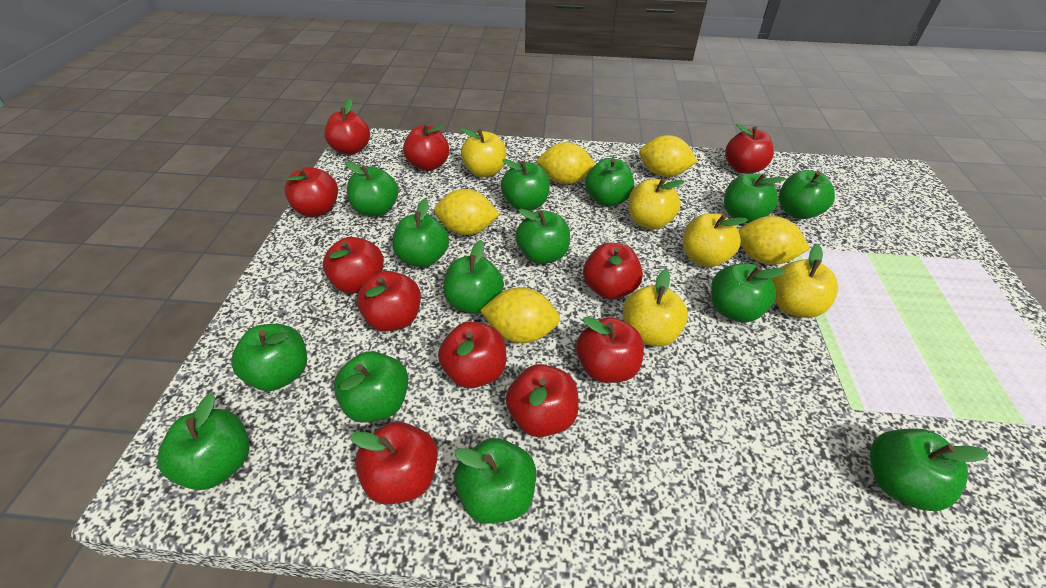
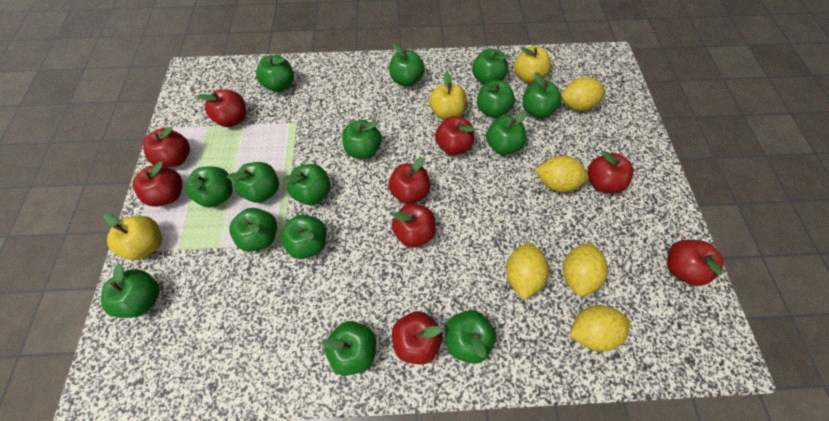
green apple: [157,393,250,490] [231,324,307,391] [334,351,408,423] [345,161,399,216] [393,199,449,267] [443,240,504,314] [454,438,536,524] [501,159,550,211] [515,209,570,264] [585,158,634,207] [711,263,785,322] [724,173,786,223] [779,170,835,219] [870,428,989,511] = 14 -> [101,264,160,318] [186,166,233,208] [226,162,279,203] [229,208,277,252] [256,55,294,92] [280,214,326,259] [283,164,331,205] [321,321,376,376] [342,120,382,159] [389,43,425,87] [445,310,496,364] [472,49,510,84] [477,80,515,118] [486,111,526,155] [523,72,561,118] = 15
red apple: [284,167,338,217] [323,237,384,294] [324,99,370,155] [350,422,438,505] [357,271,421,331] [403,124,449,171] [438,321,506,388] [506,364,579,437] [576,317,644,383] [583,243,643,300] [725,124,774,174] = 11 -> [133,161,183,207] [143,127,190,167] [197,89,246,127] [388,157,431,204] [391,204,436,247] [392,311,442,364] [435,116,474,155] [588,151,634,193] [667,240,724,286] = 9
yellow apple: [461,128,506,177] [623,269,688,347] [628,179,685,229] [683,213,748,267] [772,244,838,318] = 5 -> [103,214,162,260] [429,72,466,120] [514,46,551,83] = 3

